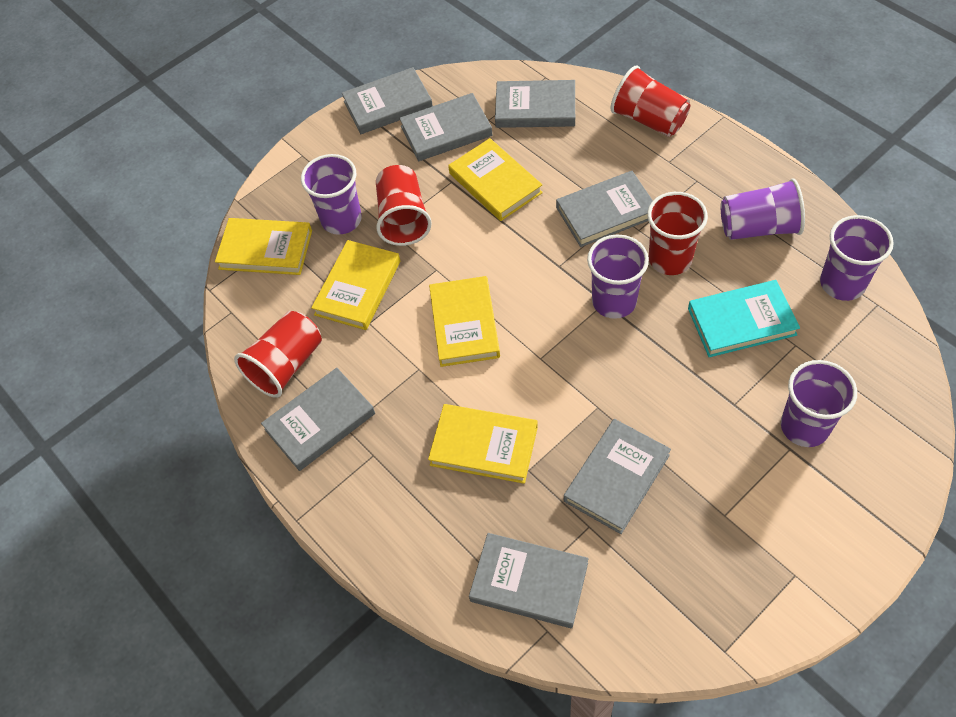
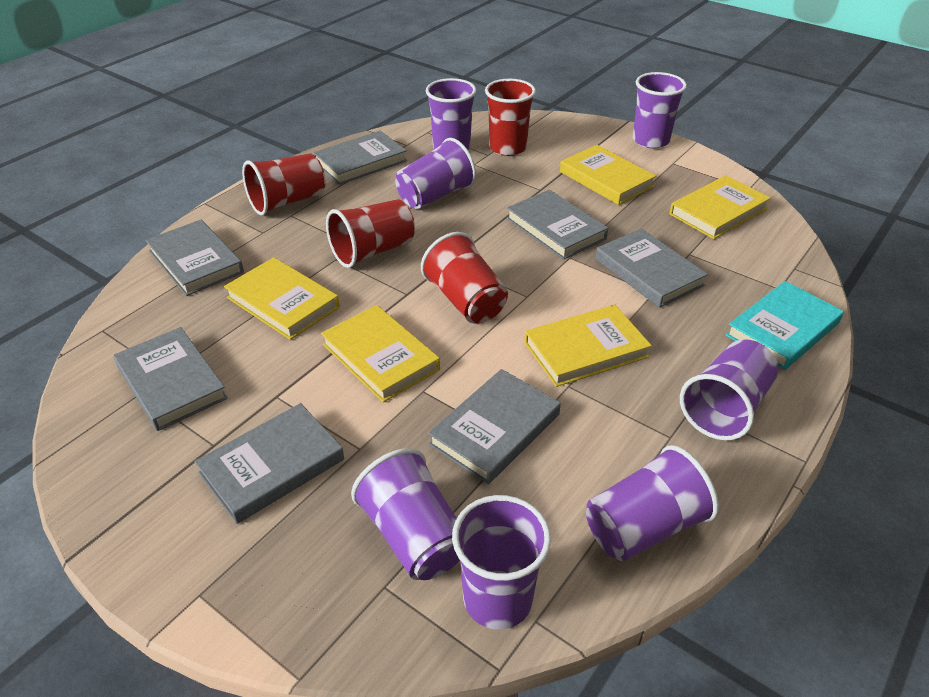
purple cup: [301,154,362,235] [587,235,649,319] [721,179,805,240] [781,360,857,447] [820,215,894,301] = 5 -> [351,448,460,580] [395,138,476,209] [426,78,476,150] [452,495,551,630] [586,445,719,561] [633,72,687,149] [680,339,779,441] = 7

